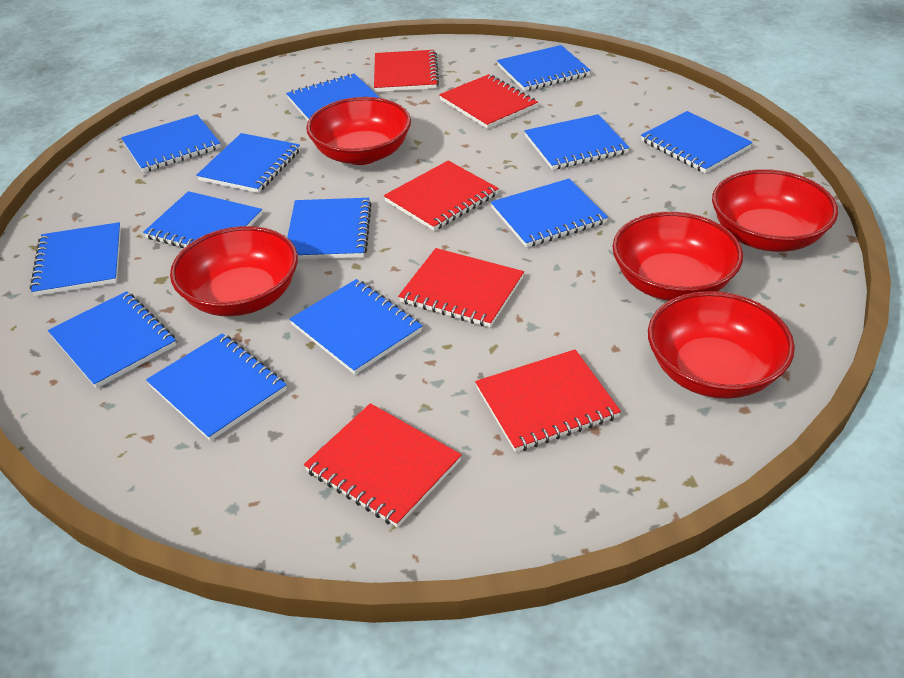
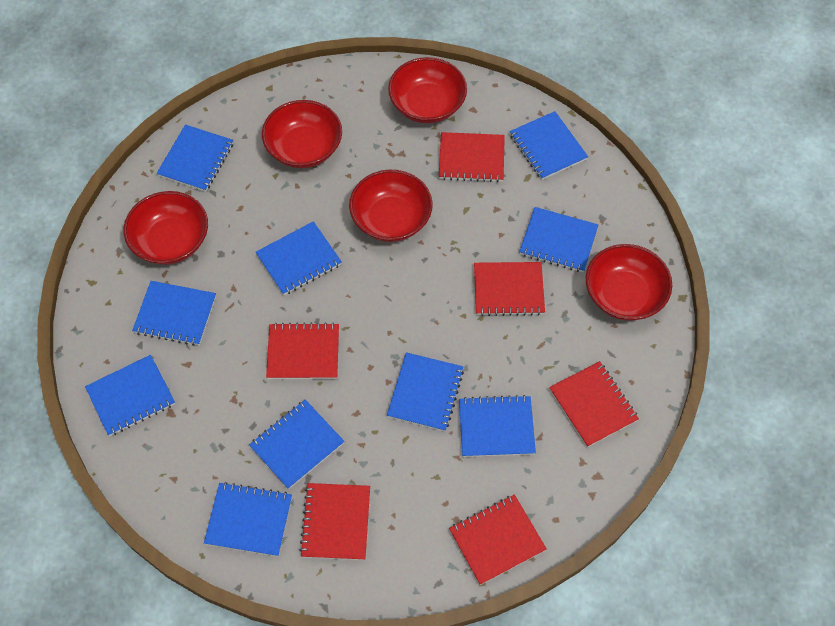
blue notebook: [30,222,121,296] [48,291,176,389] [121,114,221,173] [143,191,262,248] [146,333,287,441] [196,133,300,193] [286,73,380,120] [287,198,372,260] [289,279,422,375] [491,179,608,248] [497,45,591,91] [524,114,629,170] [641,111,753,173] = 13 -> [85,355,175,436] [132,281,216,346] [156,125,233,192] [204,482,292,556] [249,400,345,489] [256,221,342,295] [387,352,464,431] [459,395,536,457] [510,111,588,180] [519,207,598,272] = 10

